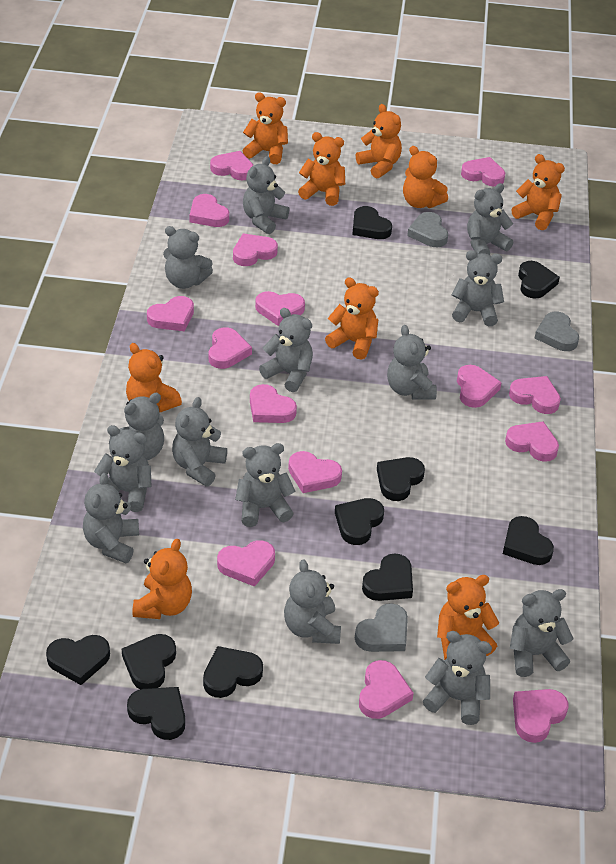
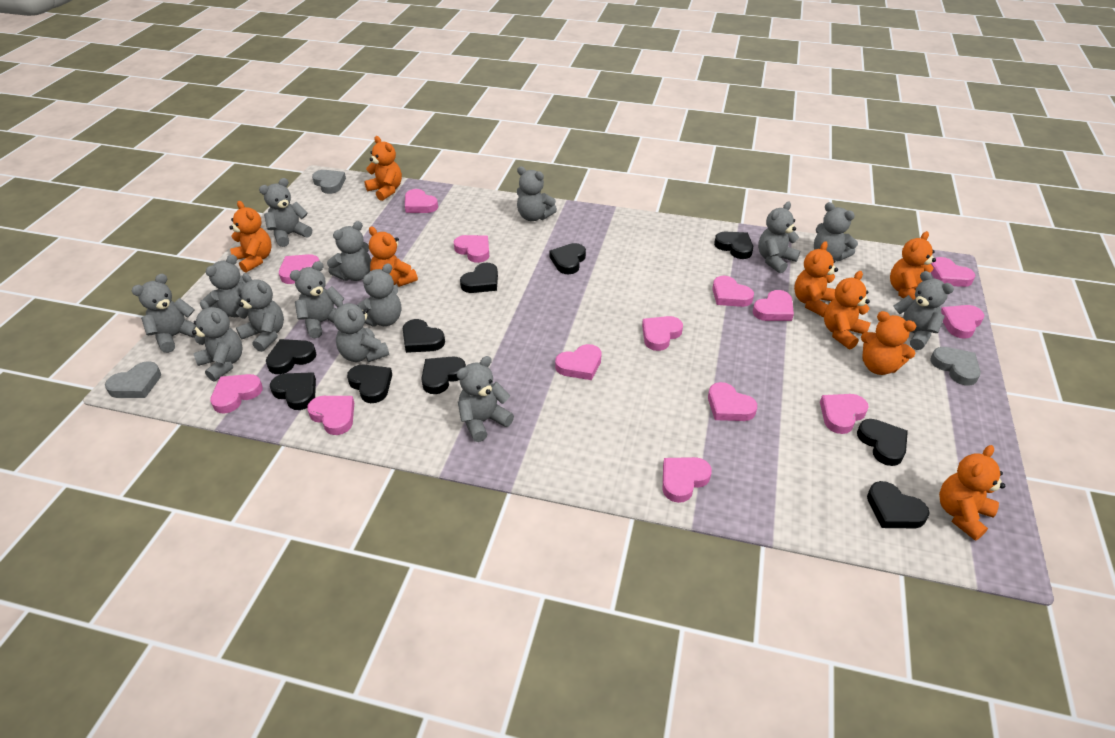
orange teddy bear: [126,343,182,413] [132,539,192,619] [243,93,288,164] [298,132,345,206] [325,277,379,360] [356,104,402,178] [403,146,448,208] [437,575,499,660] [511,154,565,230] = 9 -> [229,201,272,273] [364,136,402,201] [369,226,418,287] [794,241,838,317] [824,271,871,350] [861,311,916,375] [890,231,936,300] [939,445,1005,541] = 8
pink heart: [147,296,194,331] [190,194,229,227] [209,327,252,369] [210,151,254,181] [217,540,275,587] [233,233,278,266] [250,384,297,423] [255,291,305,326] [288,451,342,493] [359,660,414,719] [457,365,502,408] [461,157,505,187] [505,421,559,462] [509,376,561,414] [513,689,568,743] = 15 -> [210,374,263,414] [279,254,319,284] [307,396,354,435] [405,189,438,213] [454,235,489,263] [555,344,602,380] [642,316,683,351] [663,457,712,503] [708,382,757,421] [712,276,754,307] [753,290,794,321] [820,394,869,434] [931,257,975,287] [941,305,984,339] = 14

